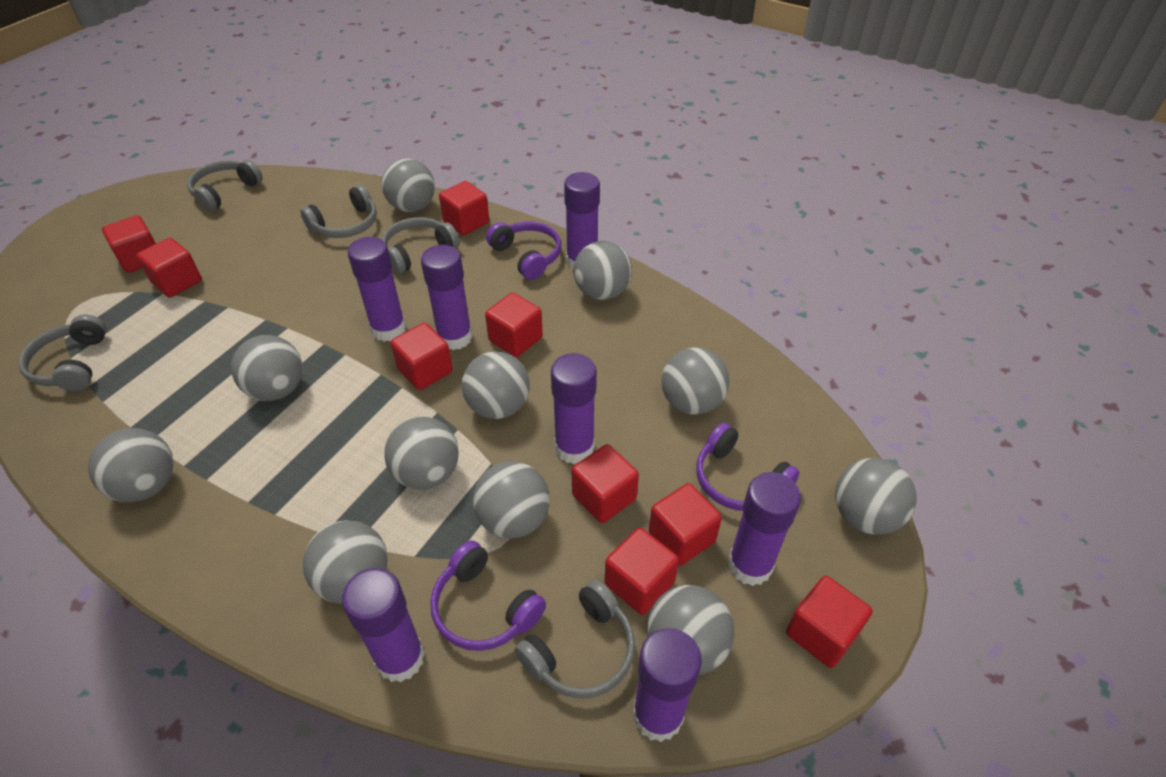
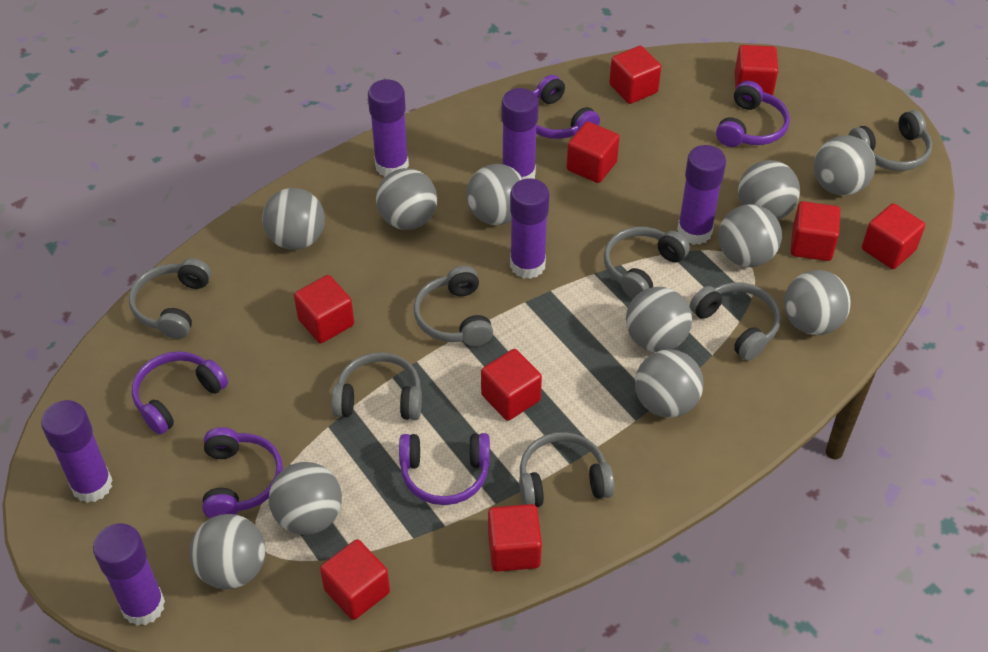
grey headphones: [18,314,107,391] [187,160,263,211] [300,185,377,238] [382,217,459,274] [515,580,635,699] = 5 -> [129,258,211,339] [331,352,422,420] [414,266,493,346] [519,432,614,507] [604,227,690,299] [690,282,781,361] [849,110,932,171] = 7
purple glue stick: [342,568,425,682] [348,237,406,342] [421,245,472,350] [551,353,597,464] [564,172,600,270] [633,628,701,742] [728,472,801,586] = 7 -> [41,400,112,503] [93,524,165,626] [368,79,409,177] [502,88,539,179] [510,179,549,279] [677,145,726,245] = 6
purple headphones: [430,541,546,651] [486,221,561,280] [696,422,800,511] = 3 -> [132,351,228,435] [202,427,283,518] [399,433,490,505] [532,75,600,139] [716,81,790,147] = 5

